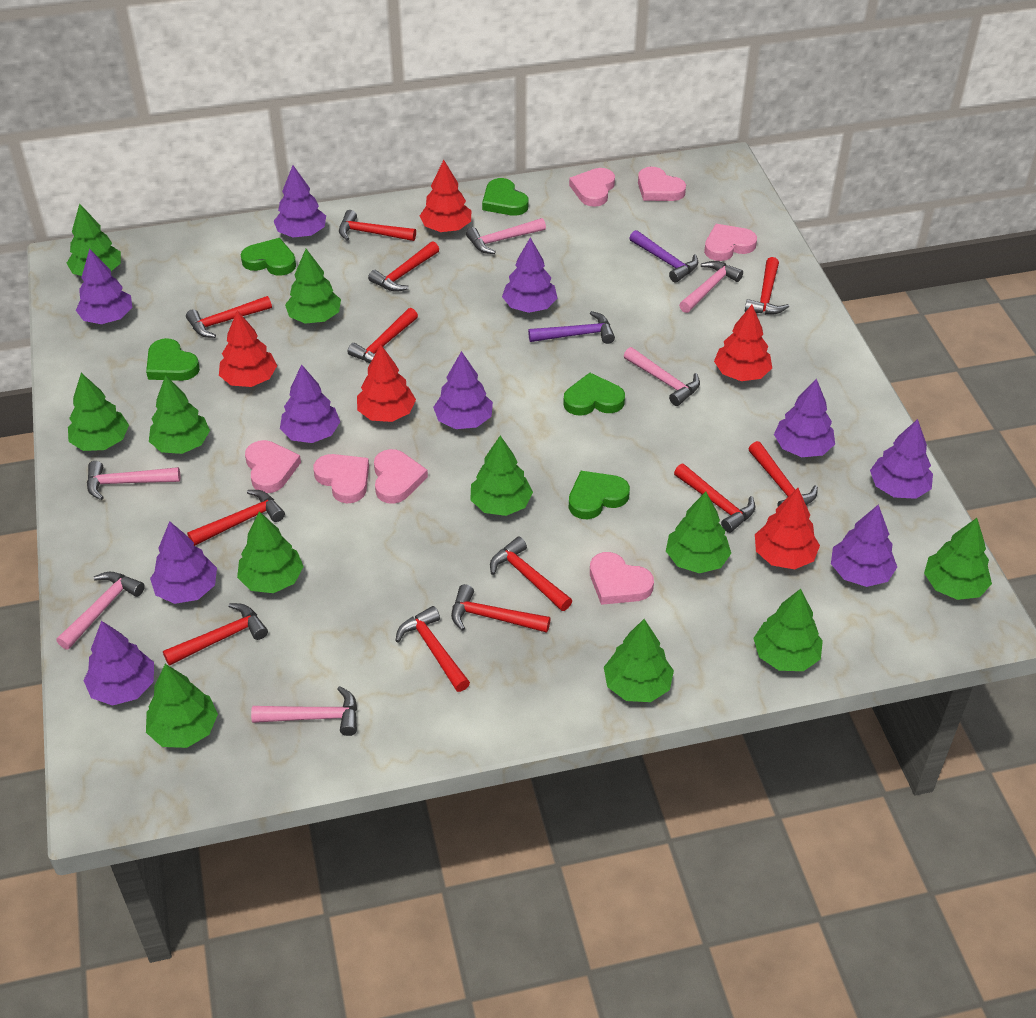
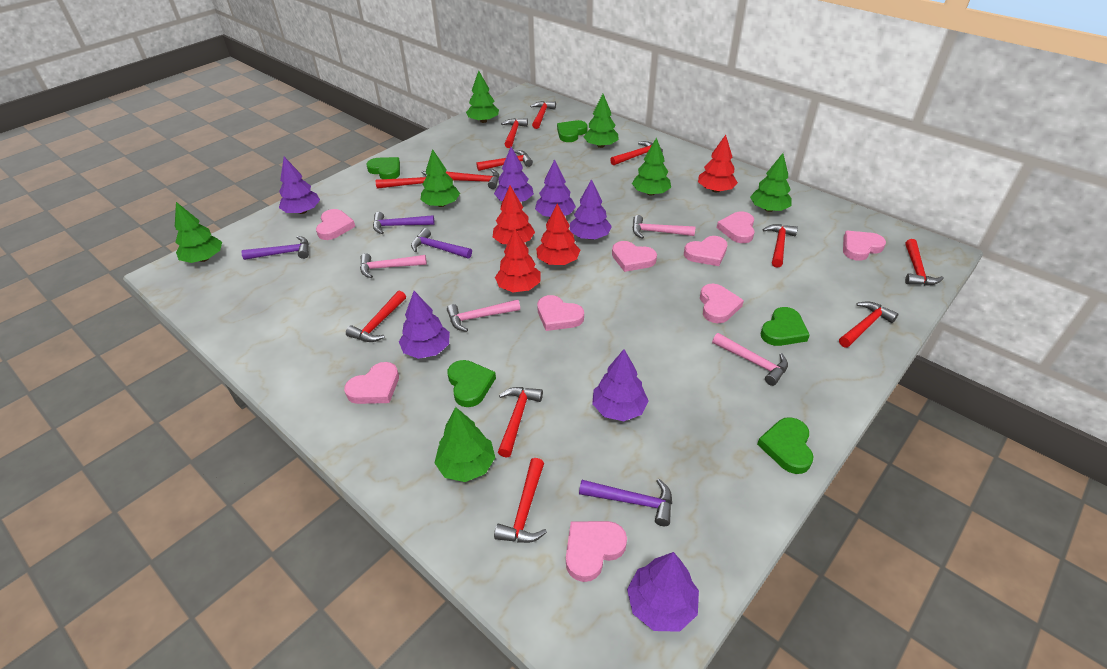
green tree: [66,203,121,276] [68,373,129,451] [146,664,218,748] [149,375,210,454] [237,511,304,593] [285,249,341,324] [470,435,533,516] [604,619,674,702] [666,492,731,573] [753,589,823,671] [924,518,992,600] = 11 -> [175,202,222,263] [421,149,460,207] [434,407,495,482] [466,71,499,123] [584,94,619,148] [632,137,671,196] [750,153,792,212] = 7
pink hammer: [56,572,145,650] [87,461,180,500] [251,686,357,736] [466,218,546,254] [624,347,700,406] [679,261,743,313] = 6 -> [360,253,427,278] [447,299,520,332] [632,215,695,239] [712,333,788,386] = 4
pink heart: [245,440,301,493] [313,454,369,503] [374,449,428,504] [569,168,615,207] [590,552,654,605] [638,167,686,201] [704,224,757,261] = 7 -> [316,209,355,240] [344,362,399,404] [537,295,584,331] [566,521,627,582] [612,241,657,272] [684,236,727,266] [700,284,744,323] [717,211,755,243] [843,231,886,261] = 9
purple hammer: [528,311,615,344] [629,230,698,283] = 2 -> [241,236,309,260] [373,212,435,234] [411,228,472,258] [579,479,672,526] = 4
purple tree: [76,249,132,324] [83,621,154,706] [150,521,217,604] [274,165,326,238] [280,364,340,443] [433,351,493,429] [502,237,557,313] [774,378,835,457] [831,504,897,587] [870,419,933,499] = 10 -> [279,157,320,214] [399,291,450,359] [494,147,534,202] [535,159,576,217] [570,179,612,239] [592,349,649,421] [627,552,699,632] = 7
red tree: [219,310,277,387] [357,344,416,422] [420,160,471,232] [714,305,772,381] [755,488,820,569] = 5 -> [493,186,535,244] [495,229,541,292] [536,204,580,265] [698,135,738,192] = 4

